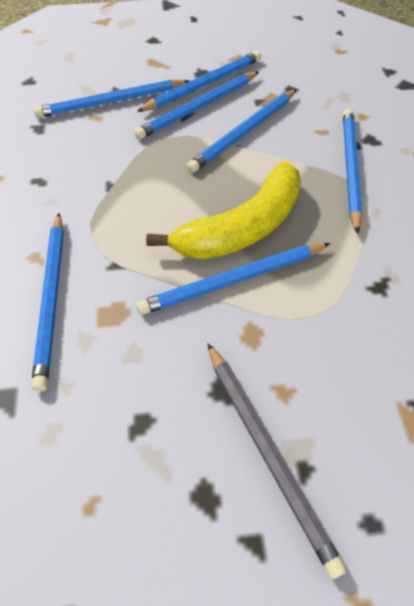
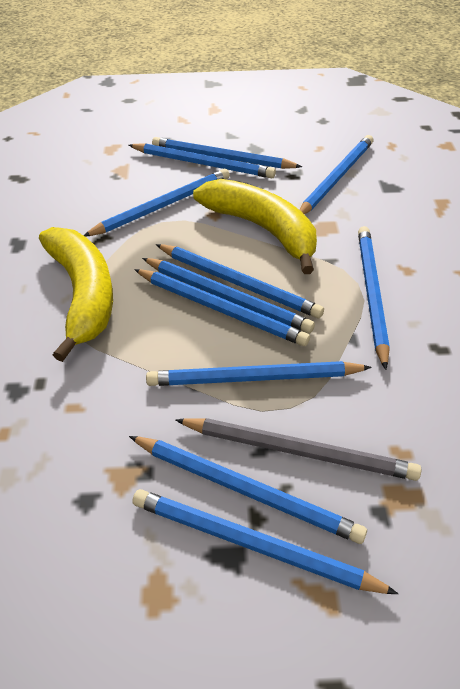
blue pencil: [31,213,64,392] [33,79,189,118] [134,72,259,140] [136,243,331,315] [137,51,261,112] [187,89,297,173] [343,109,363,234] = 7 -> [83,169,230,236] [128,143,276,178] [129,436,367,544] [132,489,398,594] [134,269,310,346] [142,258,315,333] [146,361,372,386] [152,137,302,169] [156,244,324,318] [300,135,373,214] [358,226,390,370] = 11
yellow banana: [146,161,301,259] = 1 -> [39,227,113,362] [193,179,317,274] = 2

